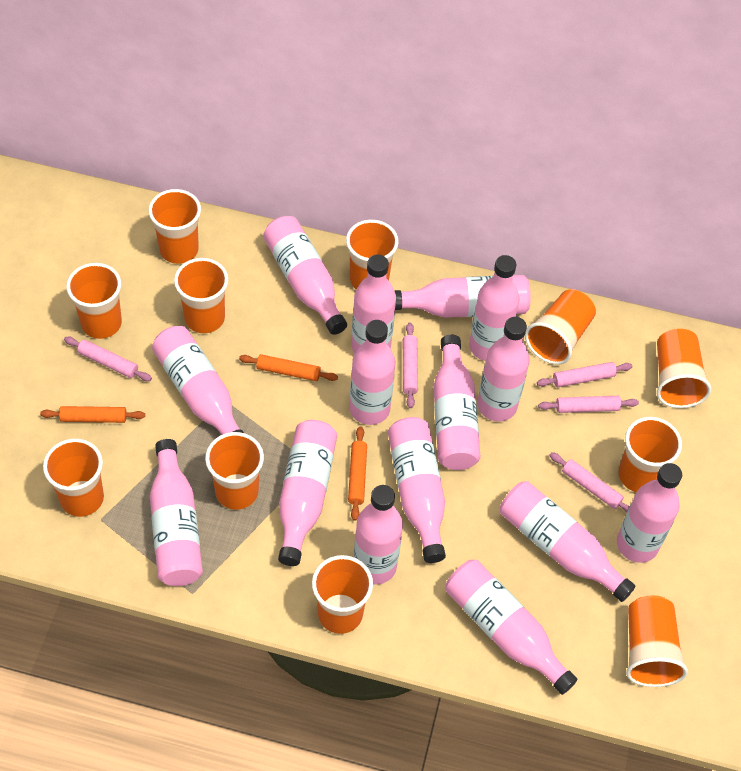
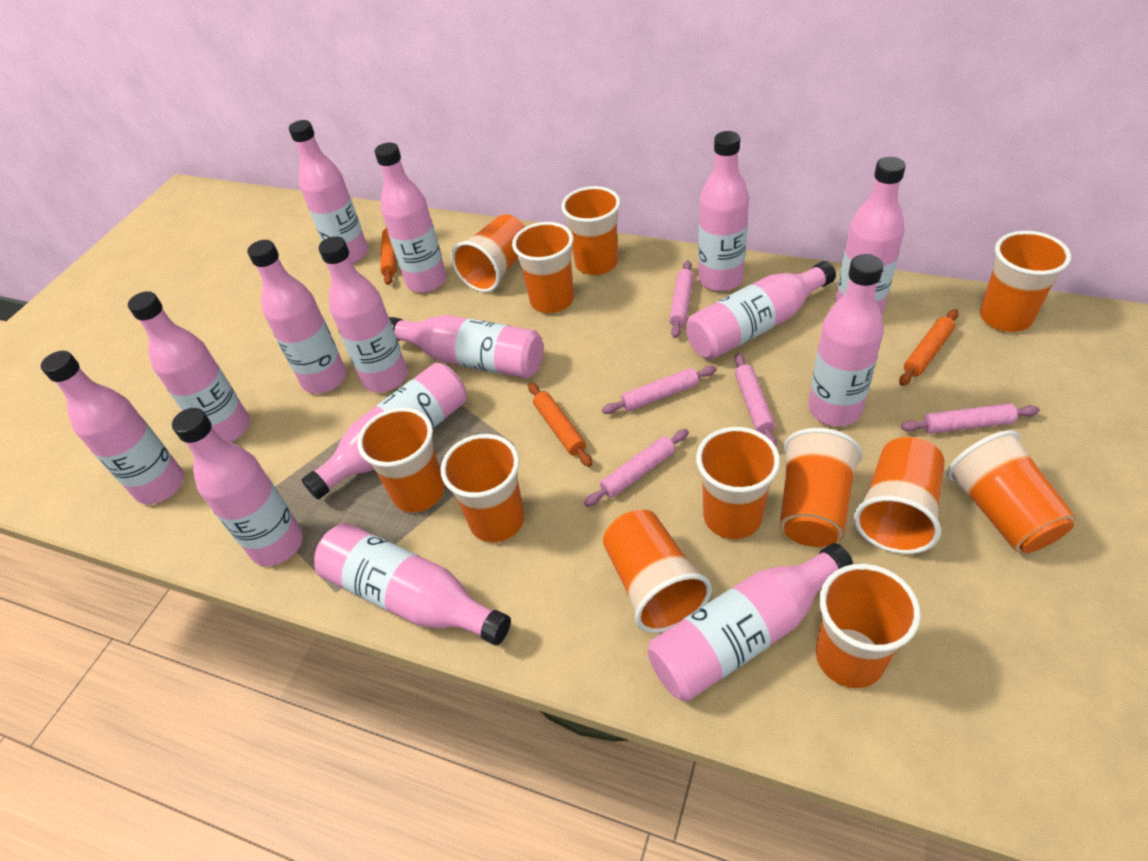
orange cup: [43,439,104,517] [66,263,122,339] [148,189,201,264] [174,258,228,333] [205,432,264,510] [312,555,373,634] [346,220,399,289] [525,289,596,365] [618,417,682,492] [626,596,688,687] [657,328,711,408] = 11 -> [357,407,445,513] [441,434,525,543] [451,214,525,292] [512,222,574,313] [561,186,621,275] [603,509,712,633] [696,427,780,539] [780,428,863,547] [816,564,921,688] [854,437,945,554] [946,430,1076,553] [980,231,1071,332] = 12

